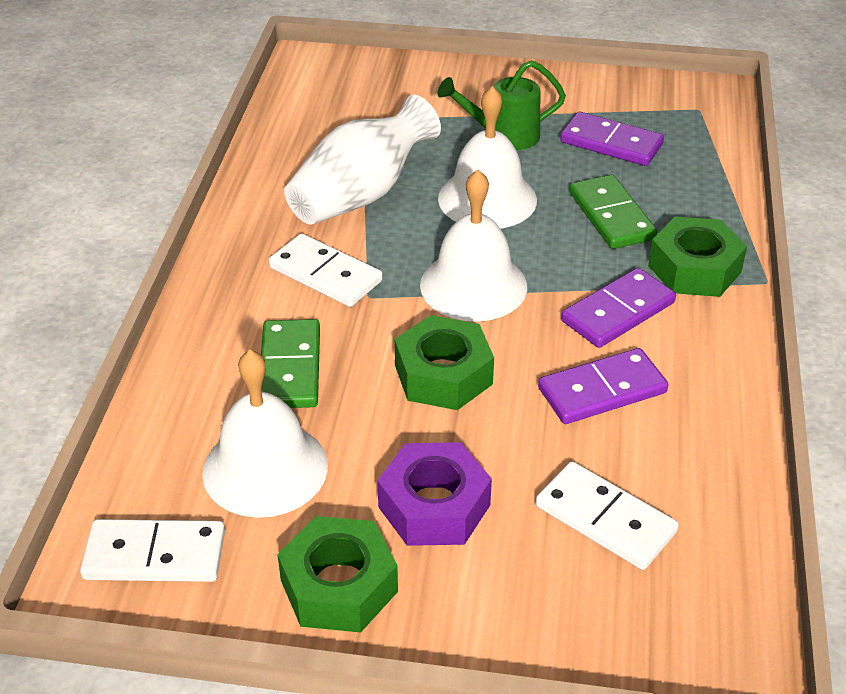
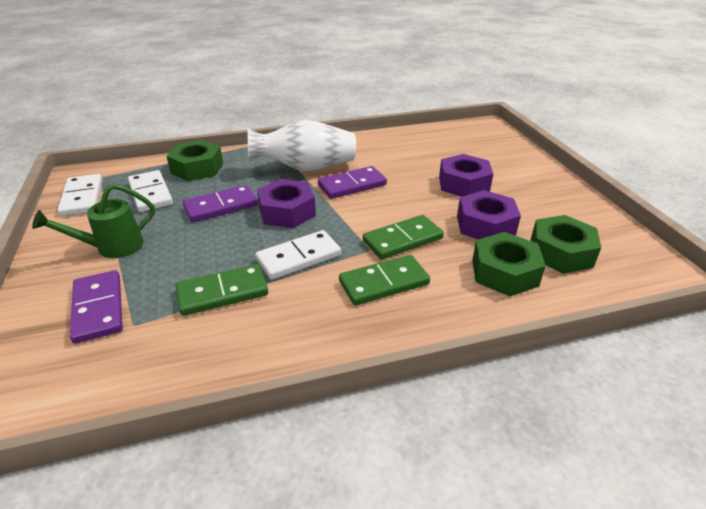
green domino: [261,319,320,408] [569,174,657,249] = 2 -> [176,264,268,316] [339,255,430,305] [363,215,444,259] = 3
purple nut: [377,442,492,546] = 1 -> [257,179,316,228] [439,154,493,197] [457,190,521,239] = 3
white bell: [202,350,328,518] [420,170,527,322] [438,86,537,229] = 3 -> none = 0

